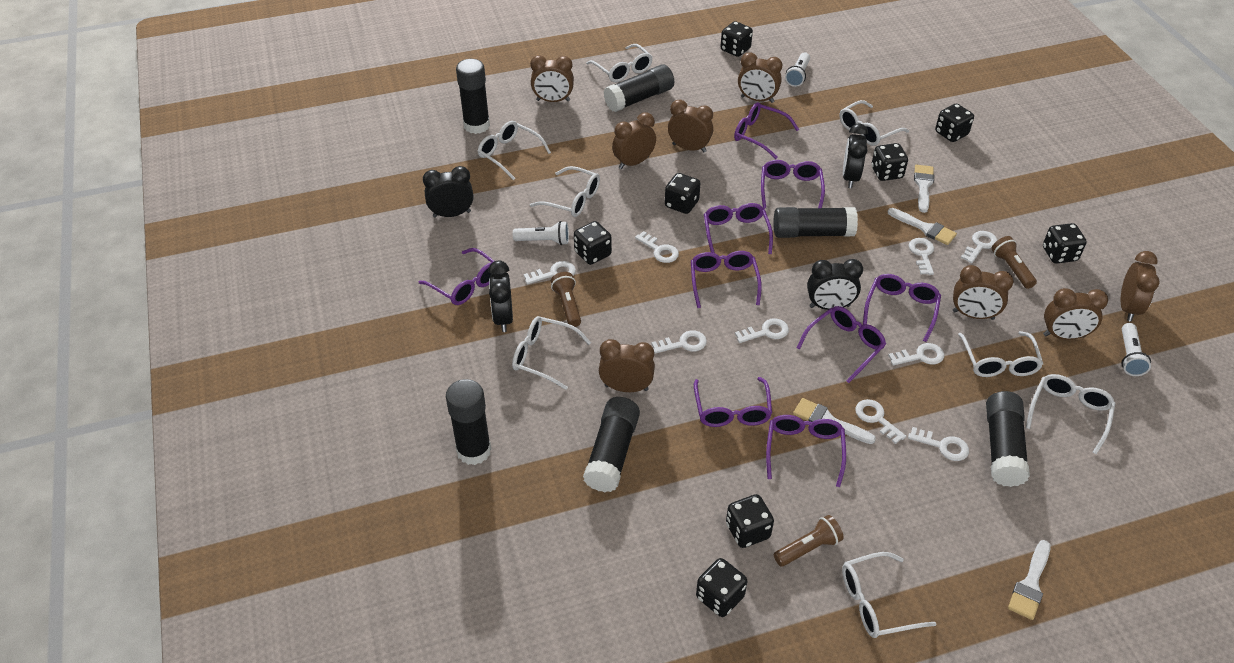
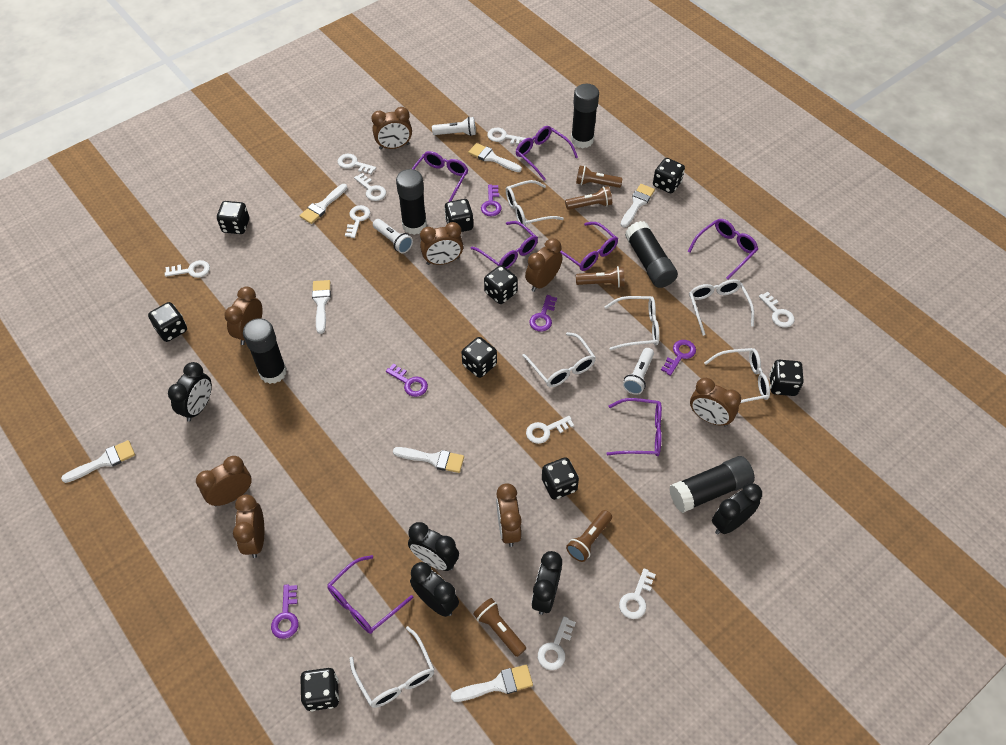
black clock: [423,166,473,218] [488,261,513,332] [807,259,863,310] [843,123,868,188] = 4 -> [168,362,212,422] [408,522,459,571] [410,562,459,617] [531,551,562,615] [712,483,762,534] = 5
black dice: [574,221,612,265] [665,173,700,214] [696,558,747,617] [720,21,753,57] [726,494,774,548] [871,143,908,181] [935,103,974,142] [1043,223,1087,264] = 8 -> [148,302,187,342] [217,201,249,234] [300,668,339,711] [444,199,473,232] [462,337,497,378] [484,265,518,304] [542,457,579,500] [653,158,685,193] [769,360,804,396] = 9
black glue stick: [446,379,491,465] [456,59,490,134] [583,397,640,492] [604,64,674,112] [773,207,858,238] [986,391,1030,487] = 6 -> [243,318,287,384] [396,169,427,235] [571,84,599,148] [625,221,678,288] [669,456,755,513] = 5
brown flashlight: [551,272,581,327] [774,515,844,567] [991,236,1037,289] = 3 -> [473,598,526,657] [565,186,612,210] [566,510,612,562] [576,166,622,188] [576,266,625,287] = 5
purple glasses: [419,248,494,305] [691,251,762,308] [694,377,772,427] [704,203,773,254] [734,102,799,159] [761,160,825,209] [766,415,846,487] [797,306,886,383] [863,274,941,342] = 9 -> [328,555,413,634] [412,151,468,202] [471,221,538,269] [516,126,578,180] [560,222,618,271] [606,398,662,456] [688,219,758,280] = 7
purple key: none = 0 -> [271,584,299,639] [386,364,428,397] [481,185,502,217] [529,295,557,332] [661,340,696,376] = 5
white brush: [793,398,876,444] [888,208,957,245] [914,165,934,213] [1008,540,1050,620] = 4 -> [61,440,135,483] [300,184,347,224] [312,280,331,334] [393,447,464,473] [451,664,533,702] [468,143,522,172] [621,184,655,227] = 7
white glasses: [478,121,551,180] [512,316,591,390] [530,166,600,217] [586,44,652,82] [840,100,909,146] [842,552,936,638] [958,331,1043,377] [1026,374,1116,454] = 8 -> [350,626,435,708] [506,180,564,226] [522,332,596,387] [605,296,660,350] [689,279,754,336] [704,348,770,403] = 6

